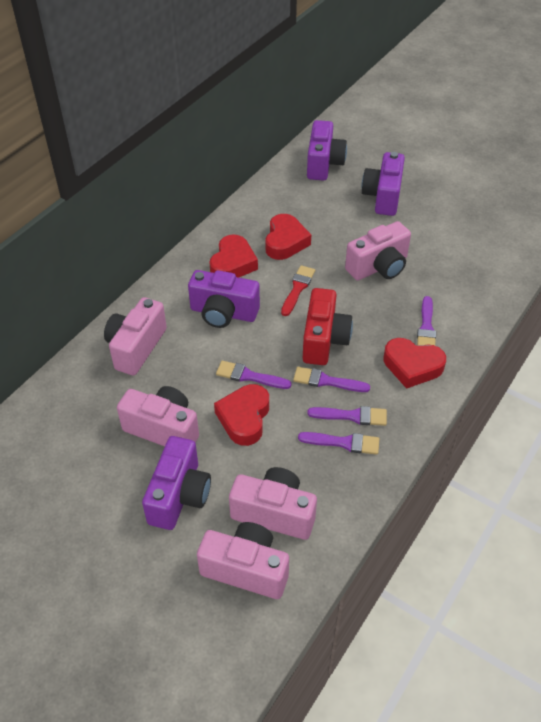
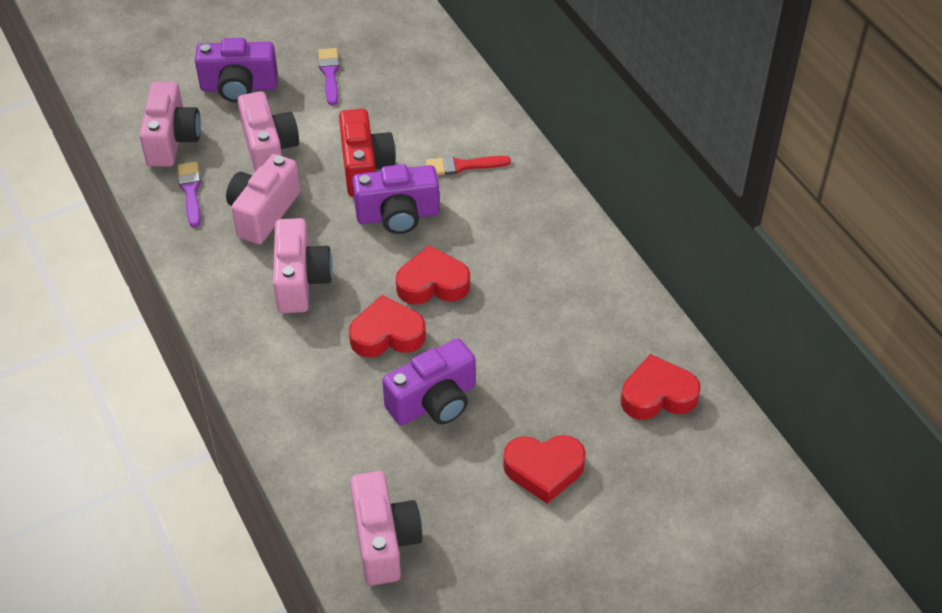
purple brush: [216,361,292,389] [293,367,370,392] [298,432,379,455] [307,406,387,426] [417,296,436,345] = 5 -> [177,162,201,227] [318,48,339,106] = 2
purple camera: [142,436,211,530] [188,270,260,328] [307,120,347,181] [361,152,405,216] = 4 -> [195,38,278,102] [352,164,439,234] [382,338,475,426] = 3

